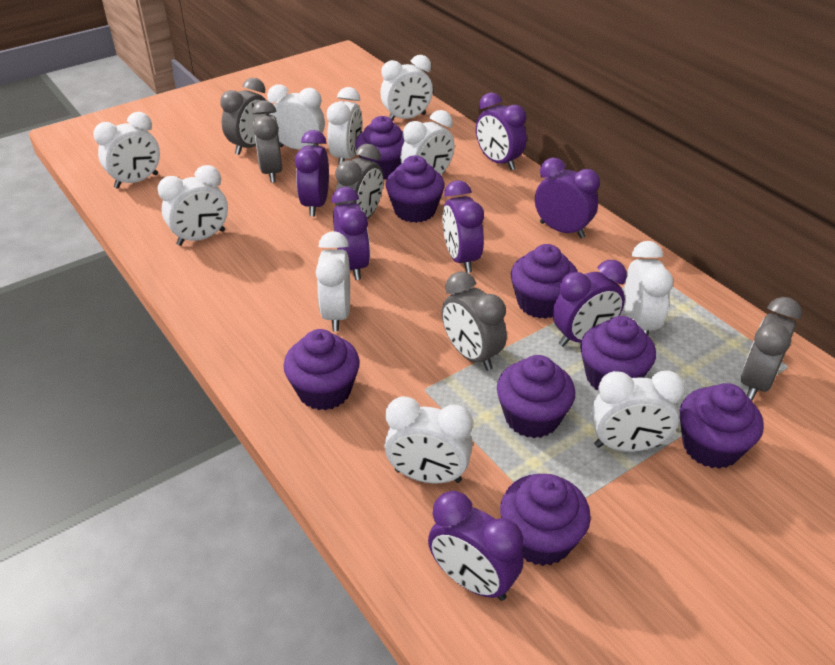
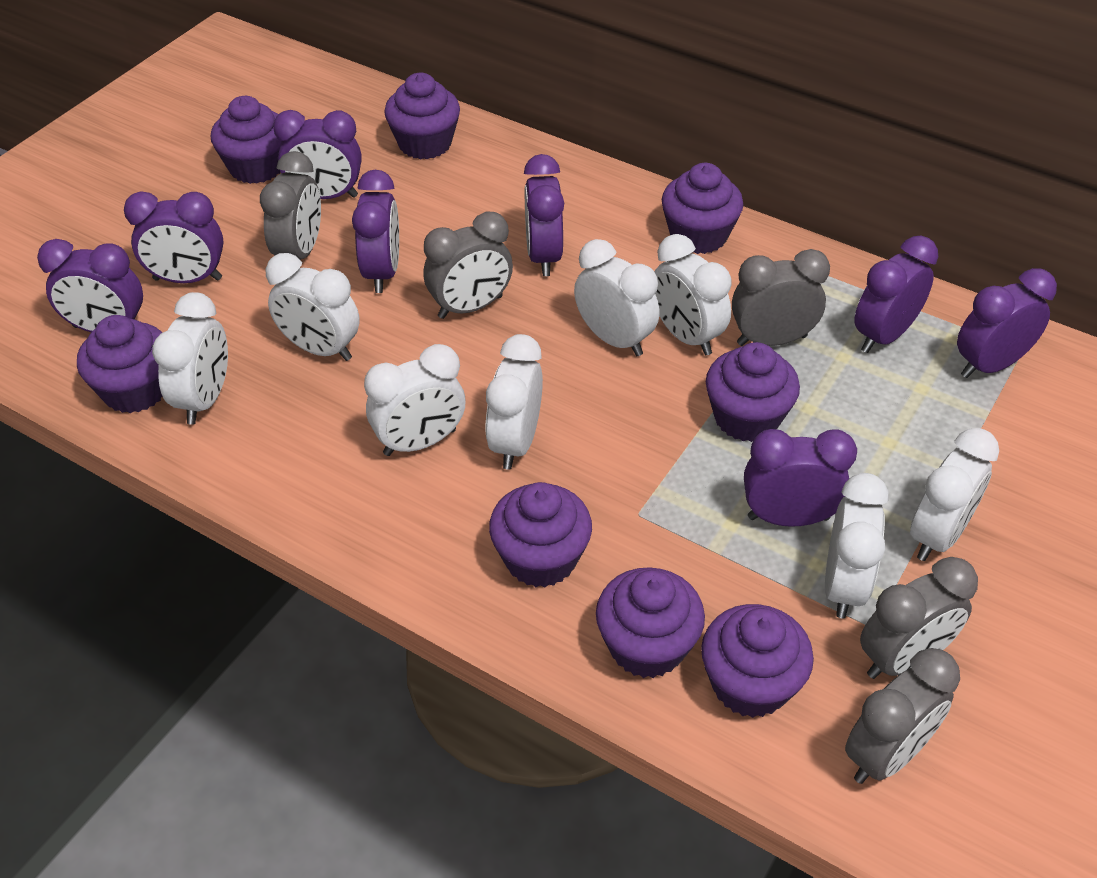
purple clock: [295,130,329,216] [332,187,370,280] [428,491,523,601] [442,180,484,273] [476,93,527,170] [535,157,600,238] [553,260,627,347] = 7 -> [37,239,143,332] [124,192,224,283] [273,110,362,199] [352,170,399,293] [524,154,564,276] [744,429,857,527] [854,235,938,353] [957,268,1057,378] = 8
white clock: [93,112,160,189] [158,165,228,246] [267,84,325,149] [316,231,350,331] [327,87,363,164] [380,55,433,121] [384,396,473,483] [400,110,455,175] [591,370,685,452] [624,241,673,335] = 10 -> [152,292,228,425] [266,253,360,361] [364,344,466,456] [486,334,543,470] [574,239,659,356] [654,234,732,355] [825,473,888,619] [910,428,999,561] = 8

